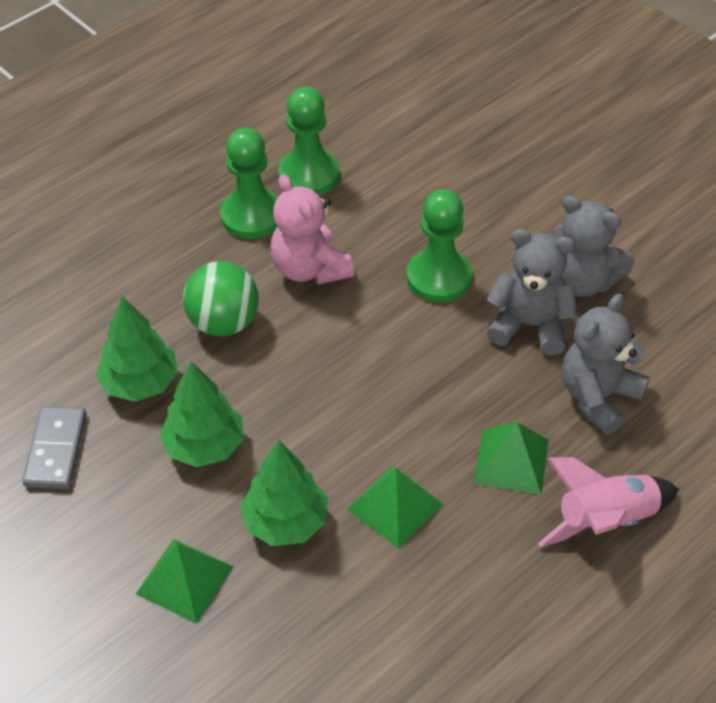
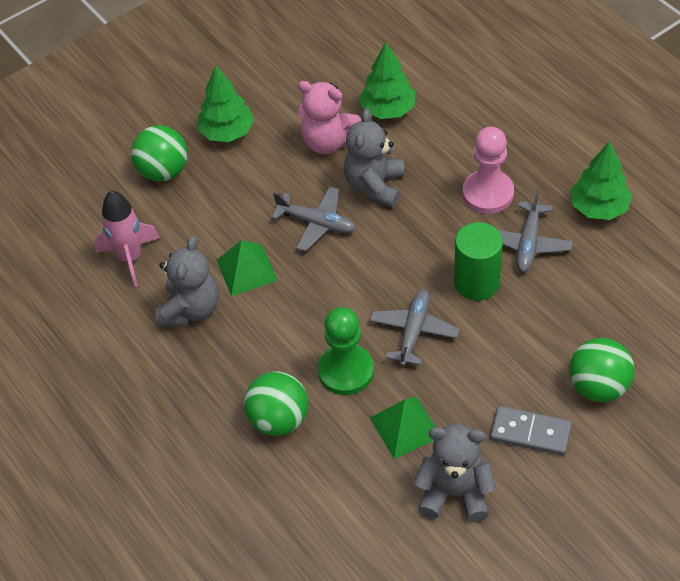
green ball: [183,261,259,337] = 1 -> [131,125,187,182] [244,371,308,436] [569,338,634,402] = 3
green cylinder: none = 0 -> [454,222,503,301] = 1
green pawn: [220,128,278,239] [278,87,339,196] [407,189,472,303] = 3 -> [318,307,374,395] = 1
green pyramid: [136,539,233,624] [347,467,443,549] [474,422,548,494] = 3 -> [217,240,278,296] [370,396,435,459] = 2
grey plane: none = 0 -> [271,186,356,252] [370,289,459,366] [498,190,573,272] = 3
pink pawn: none = 0 -> [463,127,514,214] = 1

